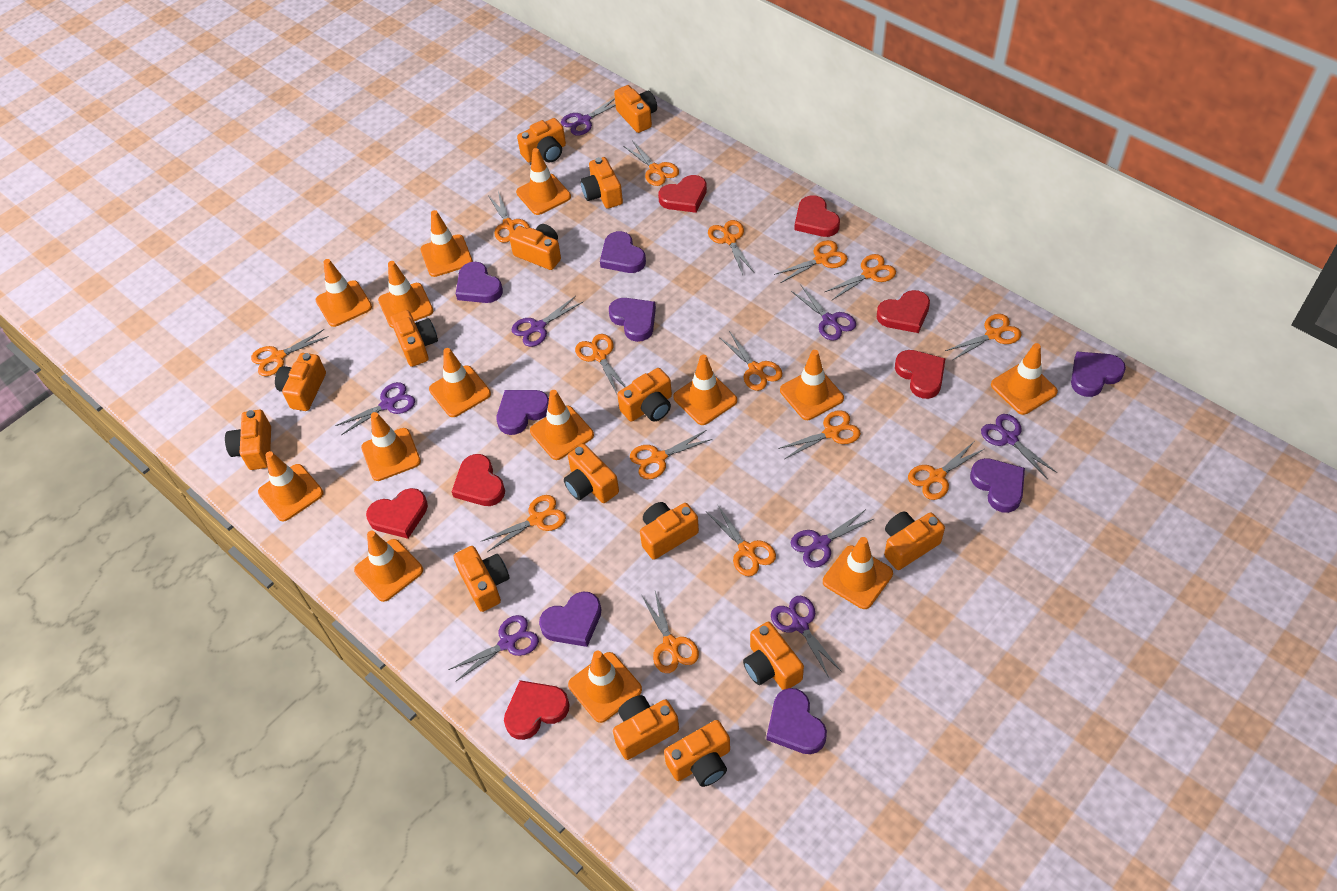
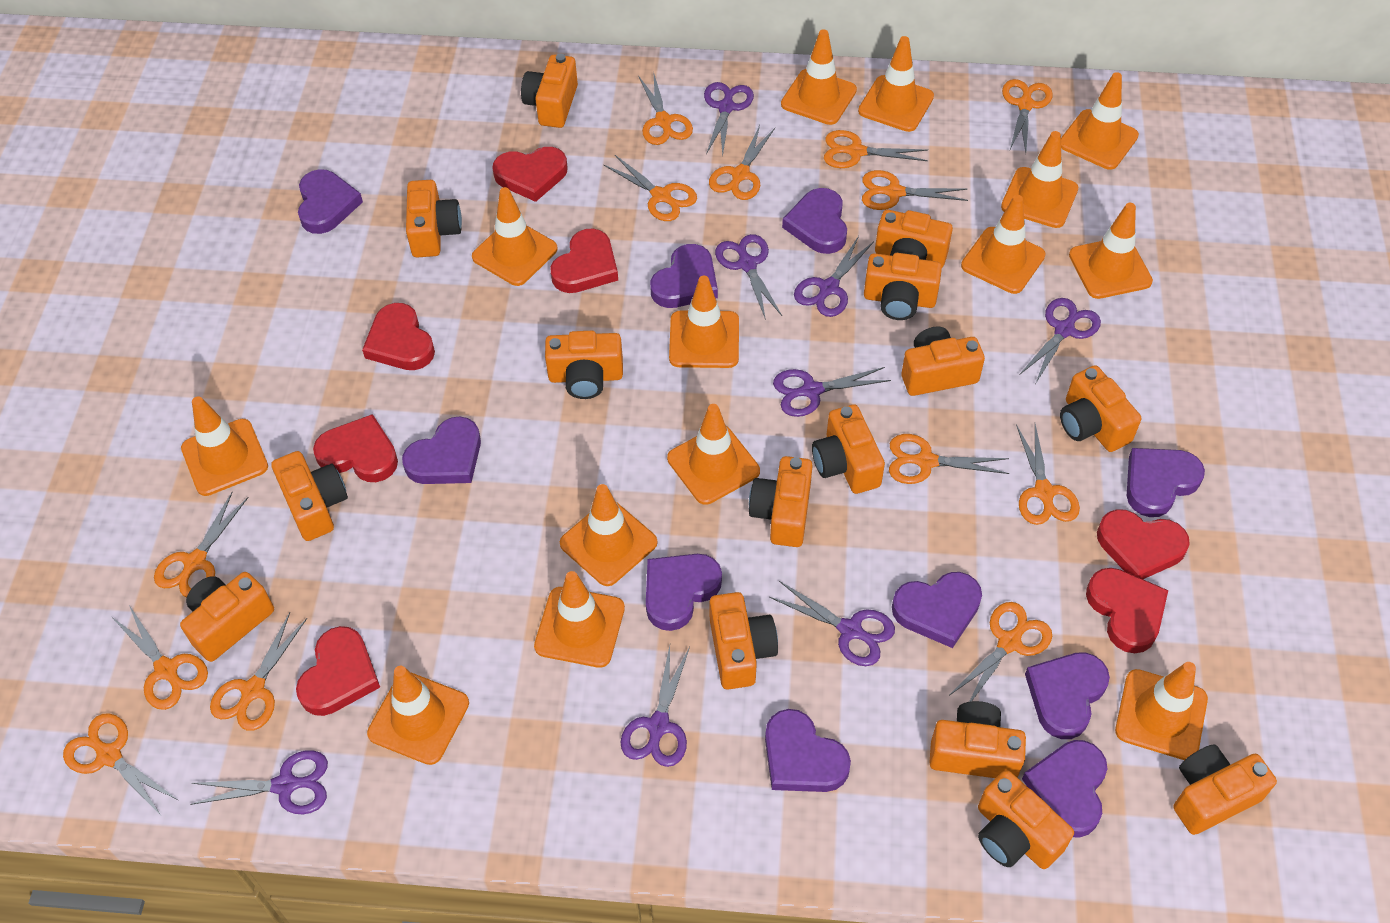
orange scissors: [251,329,329,376] [482,495,566,552] [488,191,530,243] [575,334,626,394] [623,142,679,186] [630,430,712,479] [642,591,699,673] [707,504,776,576] [708,220,754,275] [719,331,782,391] [774,240,848,283] [778,410,861,459] [825,254,896,300] [908,441,984,500] [945,314,1022,360] = 15 -> [63,713,178,815] [112,605,208,710] [154,492,249,598] [210,612,307,731] [603,155,697,221] [638,71,693,145] [709,125,775,200] [824,130,928,168] [862,170,968,210] [889,434,1009,484] [950,602,1052,702] [1002,79,1053,152] [1016,424,1080,525] = 13
purple heart: [456,262,503,303] [497,390,549,435] [539,592,602,647] [600,231,646,273] [609,298,656,342] [766,688,827,754] [970,458,1025,513] [1071,352,1126,397] = 8 -> [298,169,363,234] [402,417,481,484] [646,554,722,631] [650,244,718,308] [765,709,851,792] [782,188,847,254] [892,572,982,648] [1022,740,1107,838] [1025,652,1110,739] [1127,448,1205,517] = 10

